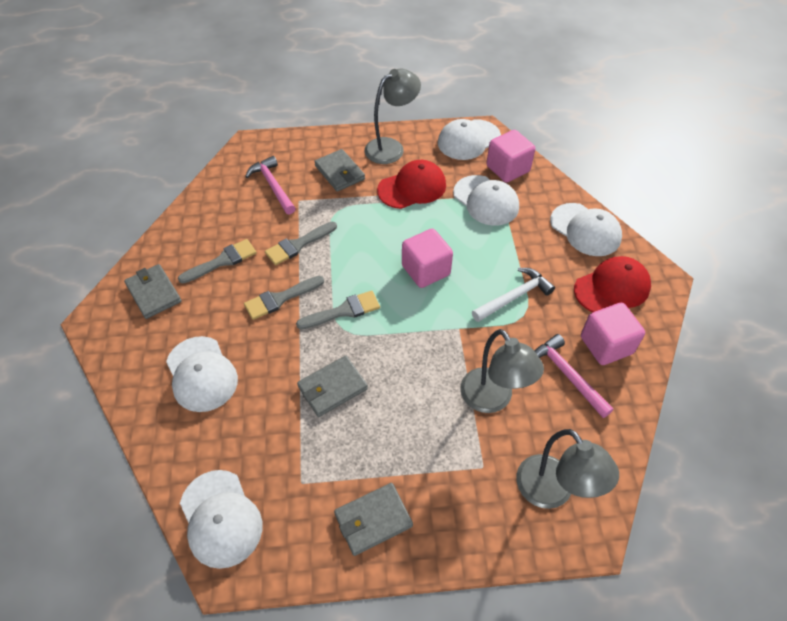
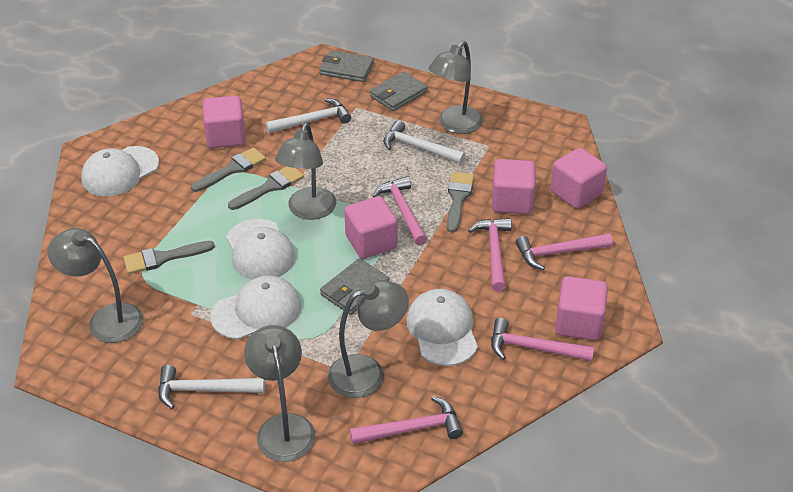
grey lamp: [365,69,421,164] [460,329,544,413] [516,429,619,509] = 3 -> [47,228,143,343] [244,325,316,462] [275,123,336,220] [328,280,409,398] [429,41,483,134] = 5
grey wallet: [124,264,181,319] [297,356,368,417] [314,149,365,192] [334,483,413,556] = 4 -> [320,50,374,82] [320,258,390,315] [370,71,428,111] = 3
pink cube: [402,229,453,288] [486,130,535,183] [581,303,645,365] = 3 -> [203,96,246,148] [344,196,398,259] [492,159,535,214] [550,148,607,209] [555,276,608,340] = 5
pink hammer: [245,156,296,215] [535,334,613,418] = 2 -> [350,396,463,444] [372,176,427,245] [468,218,512,292] [491,318,594,361] [516,233,613,270] = 5
red cap: [377,160,446,209] [574,256,651,312] = 2 -> none = 0
white cap: [166,336,238,412] [180,470,262,569] [438,119,501,160] [453,175,519,226] [550,203,622,256] = 5 -> [81,146,159,196] [210,275,301,340] [226,219,295,280] [406,289,478,366] = 4
white hammer: [472,268,555,322] = 1 -> [158,365,265,409] [266,98,351,133] [383,120,465,164] = 3

